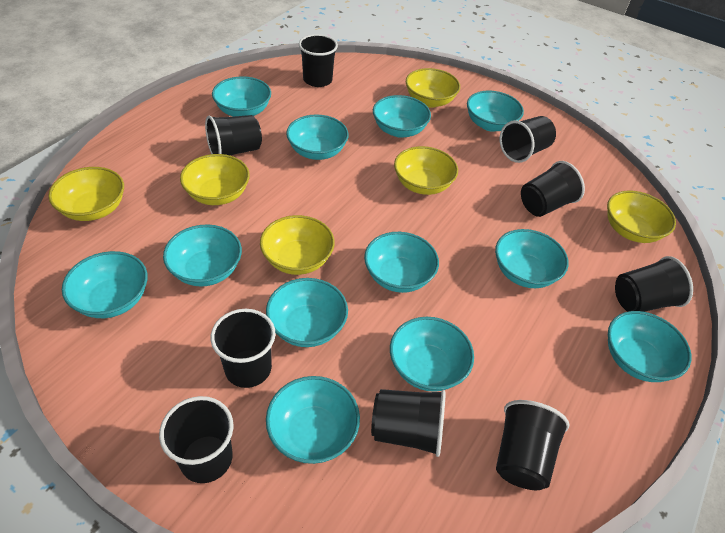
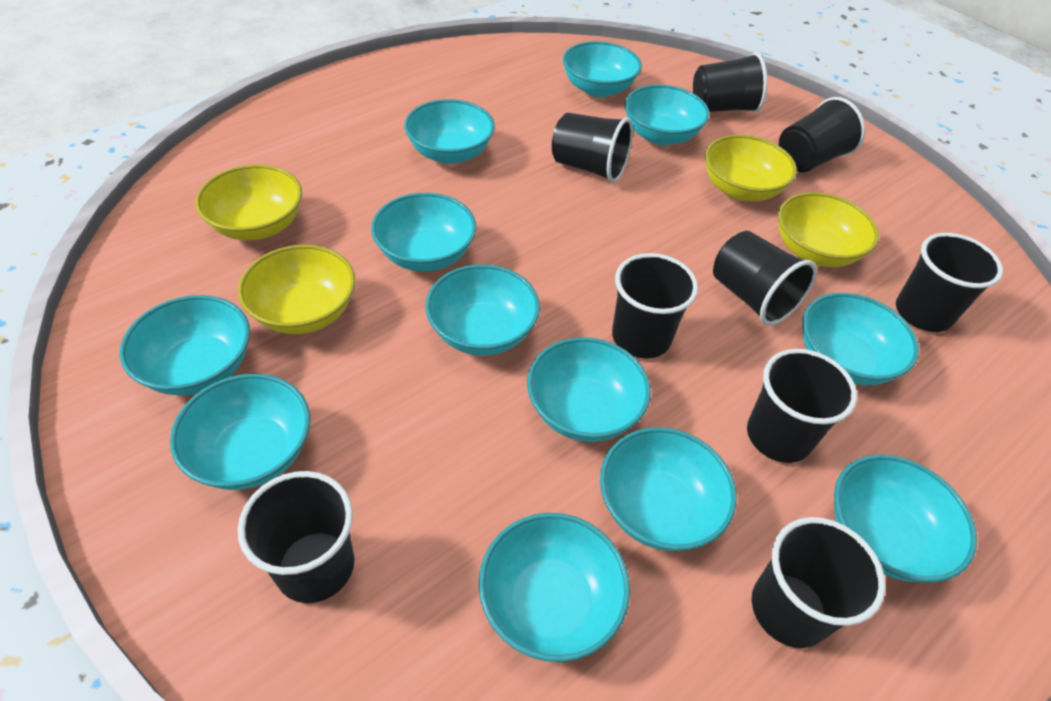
yellow bowl: [48,167,124,221] [180,154,250,205] [260,215,335,275] [394,146,458,195] [406,68,460,108] [607,191,676,243] = 6 -> [195,165,302,240] [238,245,355,334] [705,135,797,201] [778,192,879,267] = 4

